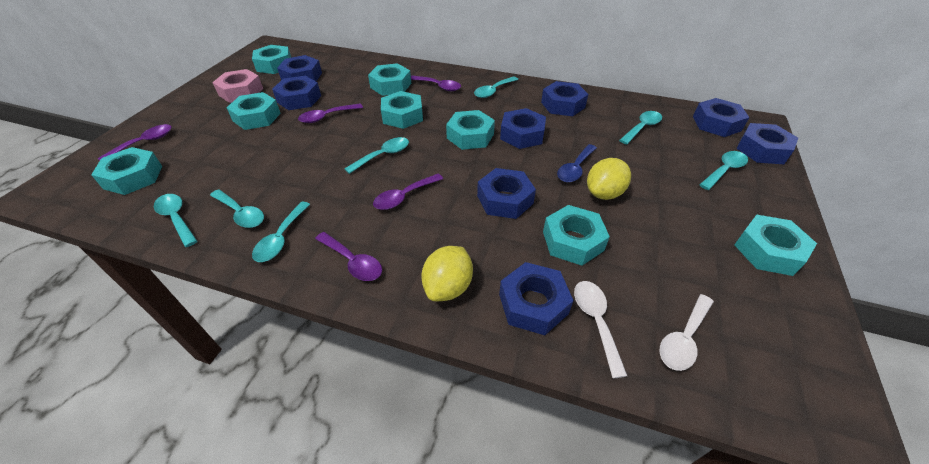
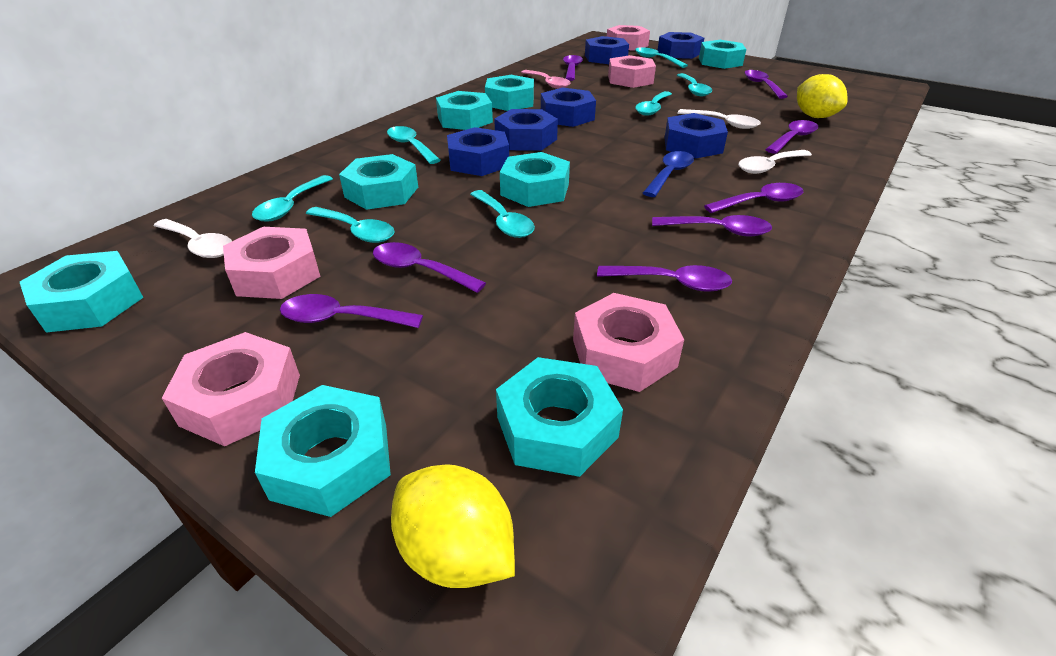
blue nut: [272,76,321,110] [277,55,322,81] [477,168,536,219] [499,262,574,335] [500,108,546,149] [541,81,588,116] [693,98,750,137] [736,123,798,164] = 8 -> [447,127,509,176] [494,109,558,150] [541,87,596,127] [585,36,629,64] [658,32,704,59] [664,113,728,158] = 6
pink nut: [212,69,263,103] = 1 -> [162,332,300,446] [223,227,321,299] [573,293,684,392] [607,25,650,51] [608,55,656,88] = 5
pink spoon: none = 0 -> [521,70,570,89] = 1
purple spoon: [98,124,171,160] [298,104,363,123] [315,232,382,281] [373,174,443,210] [411,75,461,91] = 5 -> [280,294,423,328] [373,242,486,293] [563,55,583,81] [597,265,732,292] [652,215,772,237] [704,183,803,213] [744,70,788,99] [765,120,818,154] = 8
white spoon: [574,281,627,378] [659,294,714,371] = 2 -> [154,219,232,258] [678,109,761,129] [738,150,812,174] = 3

